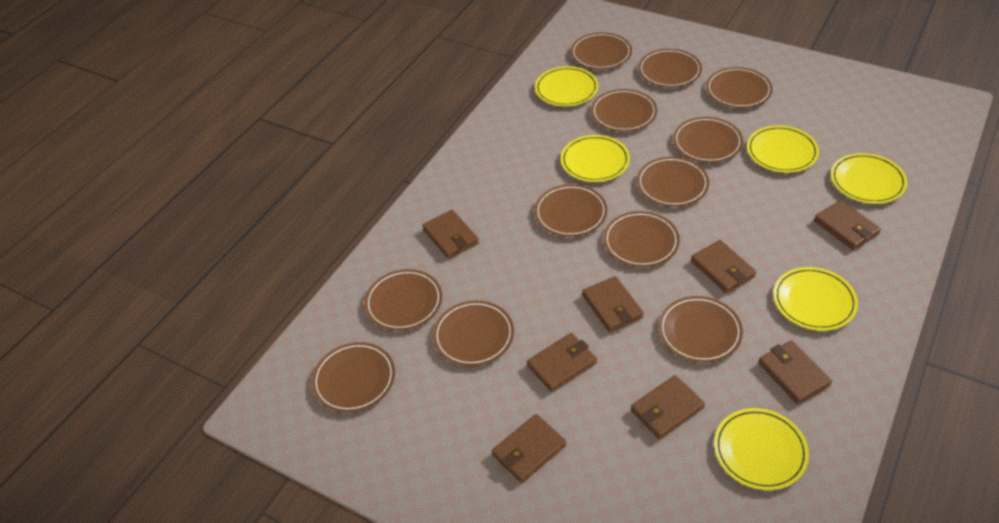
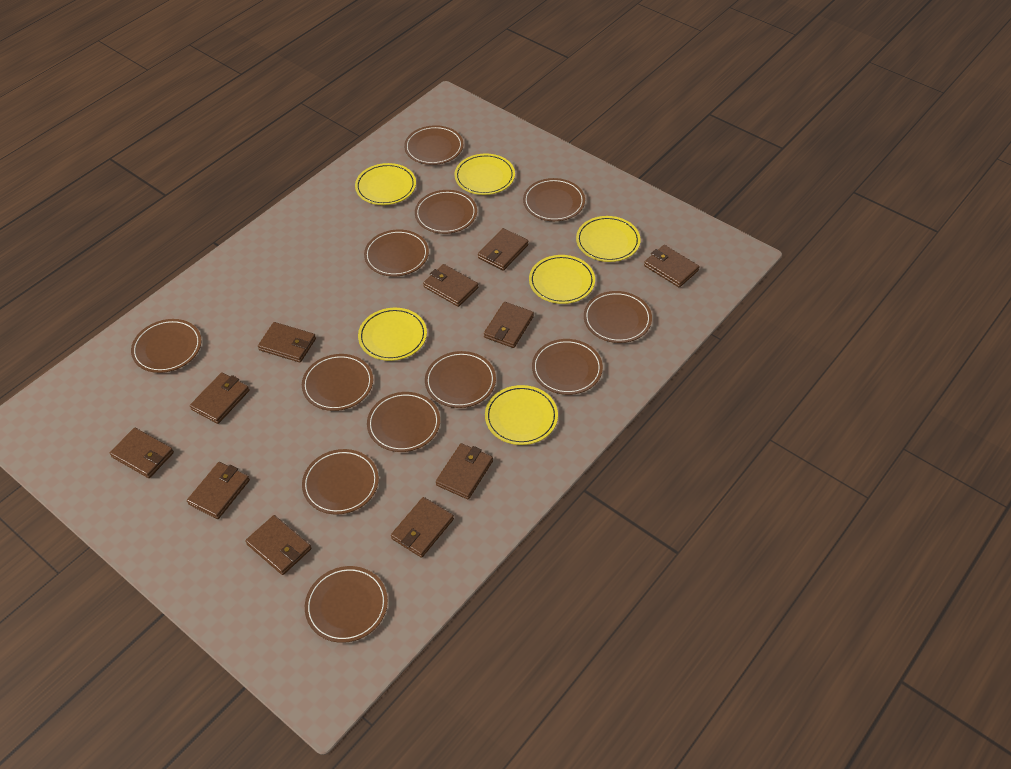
brown wallet: [422,210,479,259] [492,414,566,483] [527,333,597,392] [582,276,644,332] [631,375,705,439] [691,240,756,293] [758,340,832,404] [814,200,881,250] = 8 -> [110,428,174,478] [187,462,250,519] [190,372,250,424] [245,515,311,575] [258,322,316,363] [391,497,454,558] [423,264,479,307] [436,443,493,499] [478,228,529,271] [484,302,534,348] [644,245,699,287] = 11

